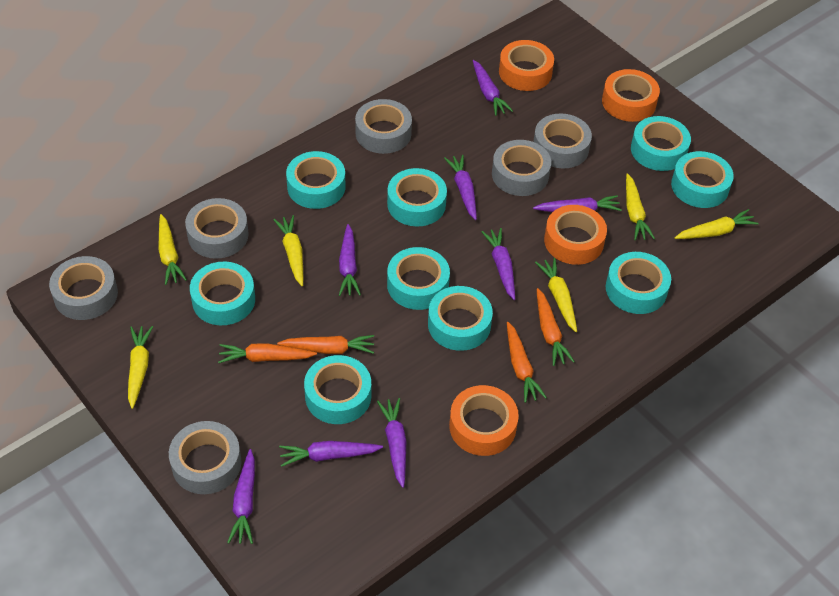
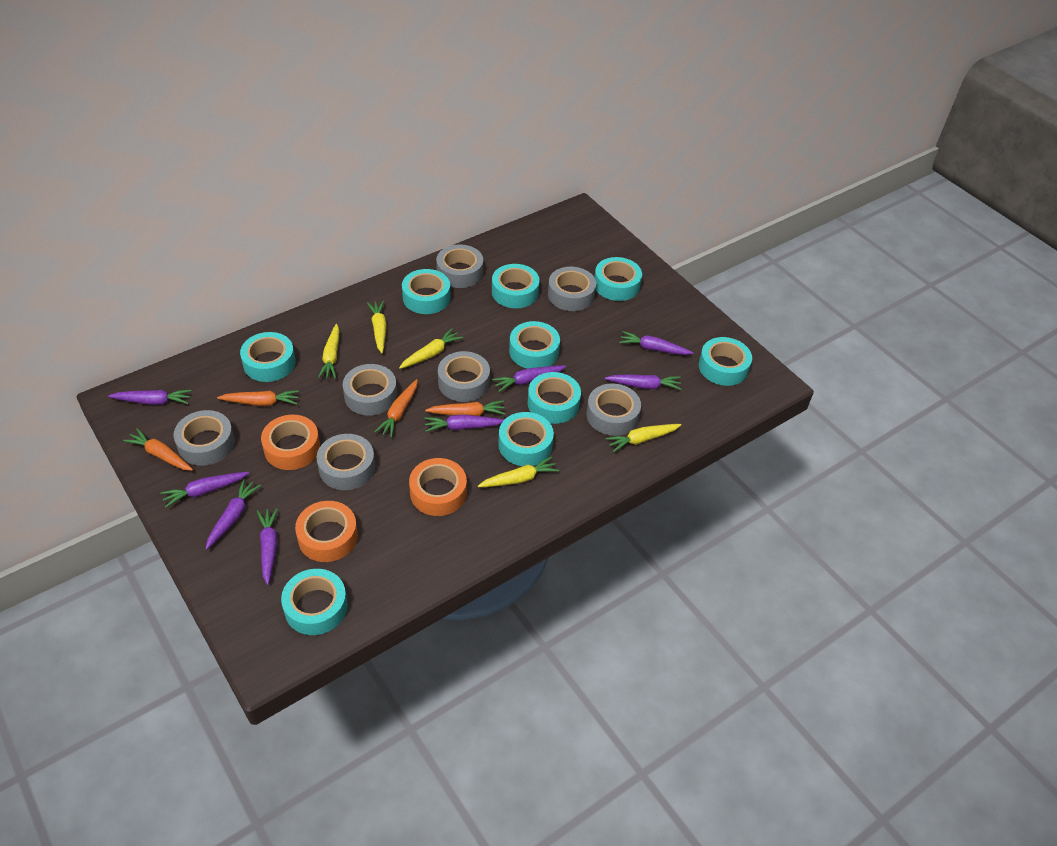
grey tape: [49,256,118,320] [169,421,241,494] [185,198,249,259] [355,99,412,154] [492,140,551,196] [533,113,592,168] = 6 -> [174,410,235,466] [317,434,375,490] [343,364,397,416] [436,244,483,288] [438,351,490,402] [548,267,596,311] [587,383,641,436] = 7
orange tape: [449,385,519,456] [499,40,554,91] [544,205,607,265] [602,69,660,122] = 4 -> [261,415,320,470] [295,501,358,562] [409,458,467,516] = 3
yellow carrot: [128,326,153,409] [158,214,187,285] [273,215,304,286] [535,258,577,332] [626,173,655,241] [675,209,759,239] = 6 -> [318,324,339,379] [367,301,387,353] [399,328,463,369] [478,456,559,487] [606,424,681,452] = 5

